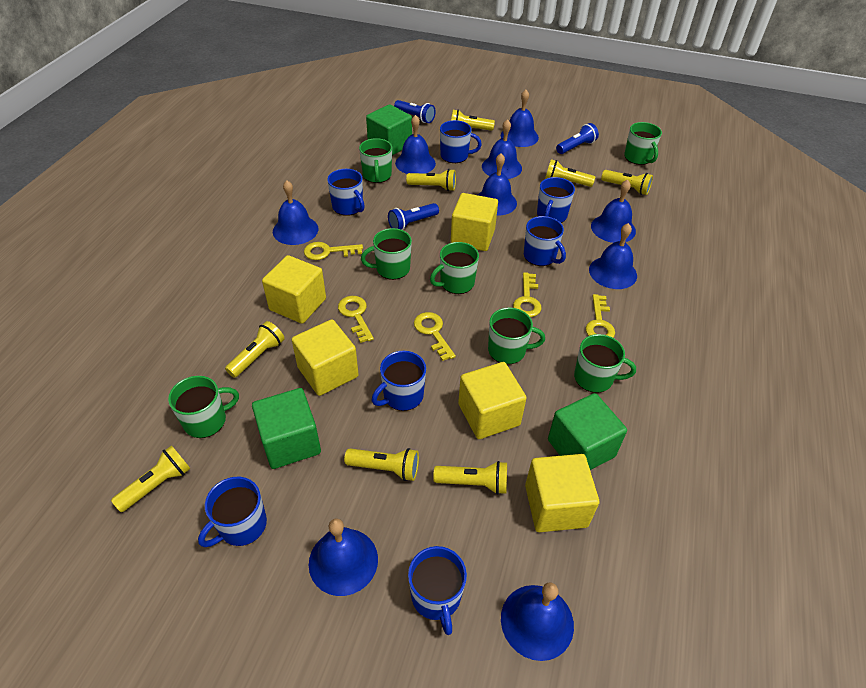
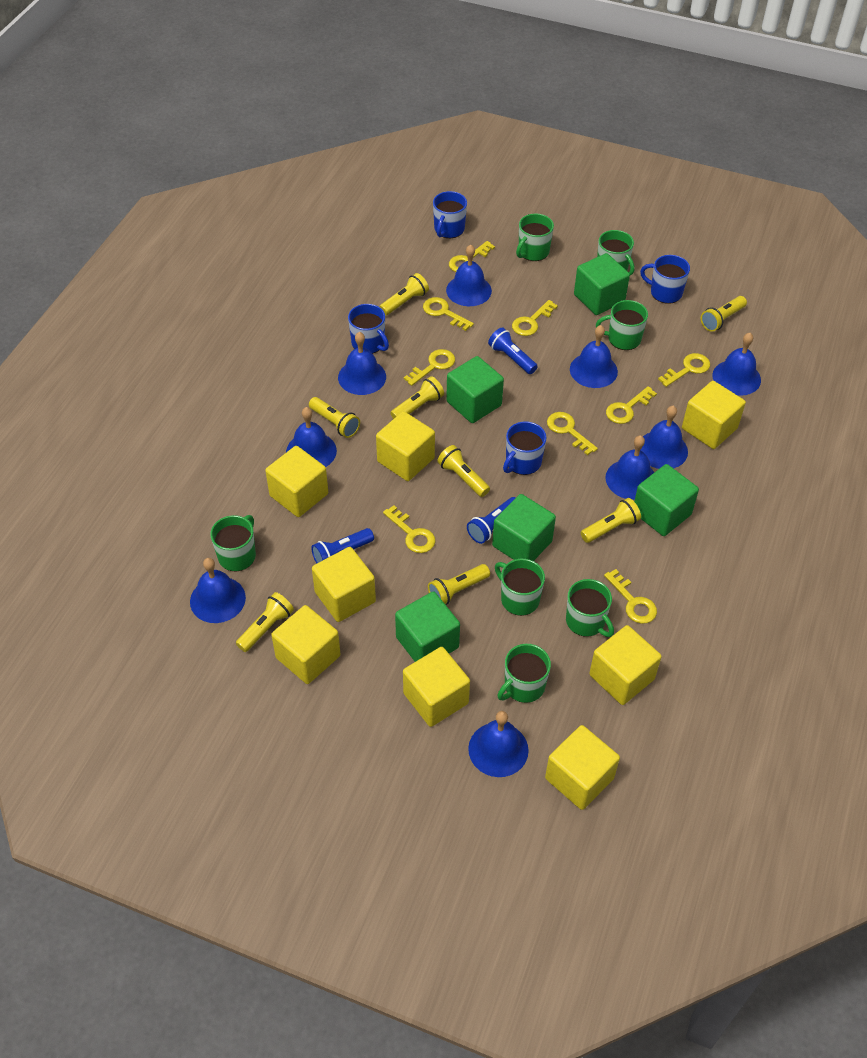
blue mug: [198,477,267,547] [327,169,365,216] [372,351,426,411] [408,546,467,635] [440,120,482,163] [524,216,566,266] [537,177,575,223] = 7 -> [348,304,389,353] [433,191,467,238] [503,421,547,475] [640,255,690,304] = 4
green cube: [252,388,321,469] [366,104,412,155] [548,393,627,470] = 3 -> [395,591,460,662] [446,356,504,423] [492,494,556,561] [574,253,630,315] [634,464,699,536] = 5
yellow cube: [262,255,326,324] [292,319,359,396] [451,193,498,251] [458,362,527,439] [525,454,599,532] = 5 -> [265,446,328,517] [271,605,341,684] [312,547,376,622] [376,411,435,481] [403,647,470,727] [545,725,620,810] [589,625,662,705] [682,381,746,449] = 8
yellow key: [304,242,363,260] [338,296,374,343] [414,312,456,361] [513,272,541,317] [586,294,615,338] = 5 -> [383,505,436,553] [404,349,455,386] [423,297,474,331] [449,241,495,272] [512,300,558,336] [547,412,598,455] [604,569,657,624] [606,386,657,424] [658,353,710,387] = 9

